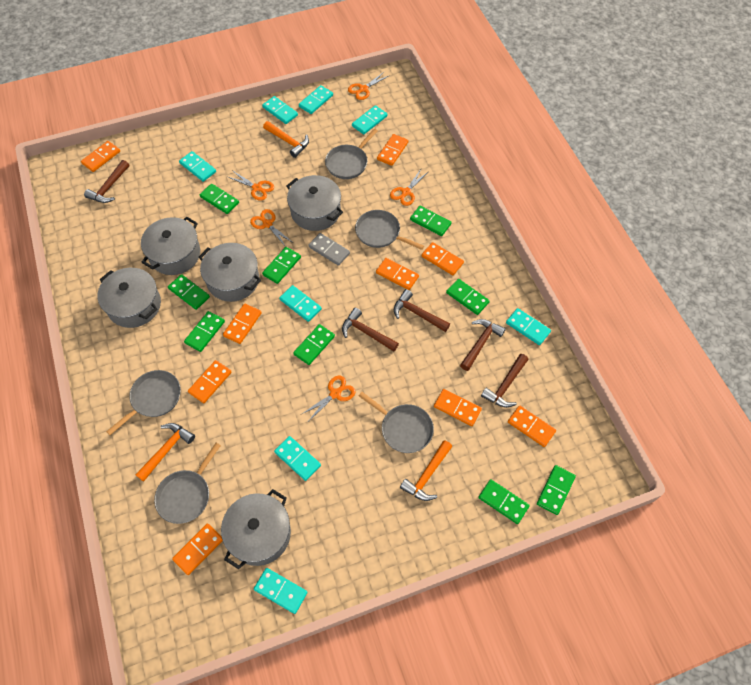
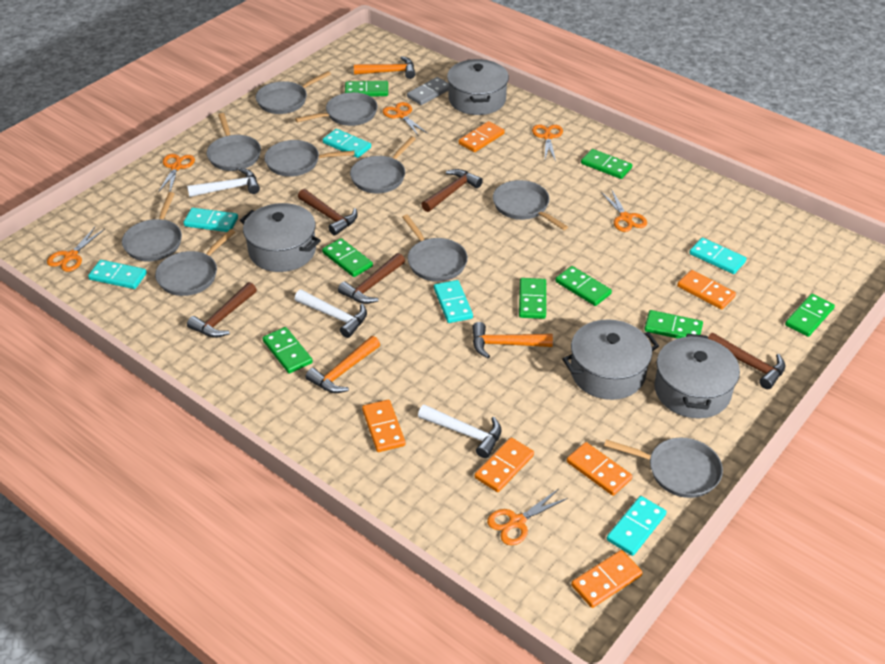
green domino: [168,274,210,310] [184,311,225,352] [200,184,239,214] [262,247,301,284] [293,324,335,365] [410,206,452,236] [446,279,490,315] [478,479,530,524] [537,465,576,515] = 9 -> [263,327,313,374] [322,238,373,277] [345,81,388,97] [519,278,546,319] [555,266,612,306] [581,149,632,179] [644,310,703,339] [785,294,835,337] = 8
grey pan: [106,370,181,435] [154,443,221,524] [325,128,378,179] [355,210,424,250] [359,392,434,453] = 5 -> [122,192,182,262] [155,229,235,296] [207,113,261,171] [256,71,331,114] [264,140,355,177] [295,92,377,126] [350,137,416,193] [402,215,468,282] [493,180,568,230] [604,438,723,498] = 10
grey pot: [98,268,161,328] [141,217,200,275] [199,243,261,302] [221,489,291,569] [286,175,343,231] = 5 -> [240,203,321,272] [447,59,509,115] [562,319,659,400] [654,334,740,419] = 4
orange domino: [81,141,120,172] [172,524,223,575] [188,360,232,403] [223,303,261,344] [376,258,419,290] [377,134,408,166] [422,242,464,275] [434,389,482,426] [508,405,556,447] = 9 -> [362,400,405,452] [459,121,505,152] [475,438,534,492] [567,442,632,496] [571,550,643,608] [677,270,736,309] = 6
orange scissors: [228,171,274,201] [250,209,292,247] [302,376,356,421] [348,72,390,100] [390,169,428,206] = 5 -> [47,227,105,272] [158,154,195,193] [383,102,428,135] [487,489,568,545] [532,124,563,162] [601,189,647,232] = 6
turquoise domino: [179,151,216,182] [254,568,308,614] [262,96,298,124] [274,436,321,481] [279,285,322,322] [299,85,333,114] [352,105,387,134] [506,308,551,345] = 8 -> [88,260,147,289] [183,208,238,232] [323,129,371,158] [434,280,473,323] [606,496,666,556] [689,238,747,274] = 6
white hammer: none = 0 -> [187,168,260,197] [295,290,367,338] [418,404,501,458] = 3

